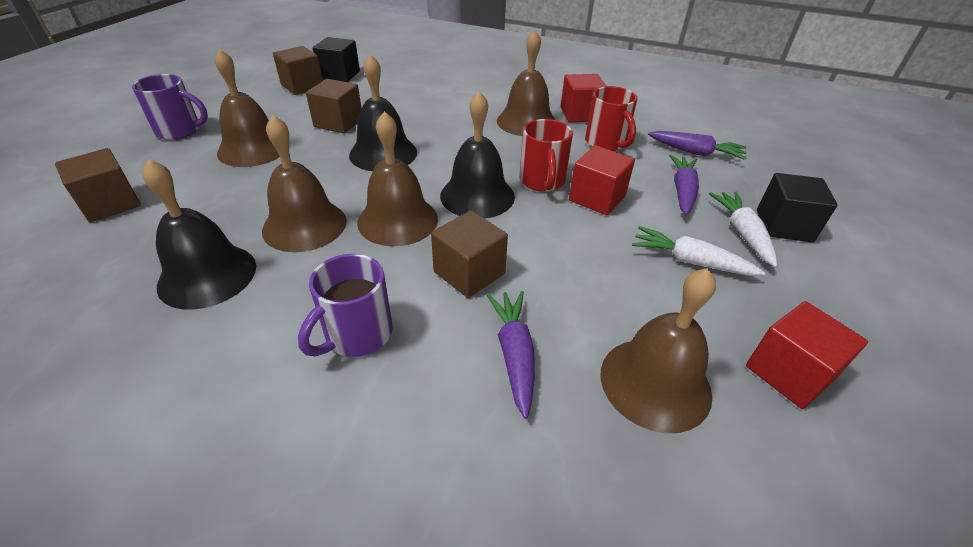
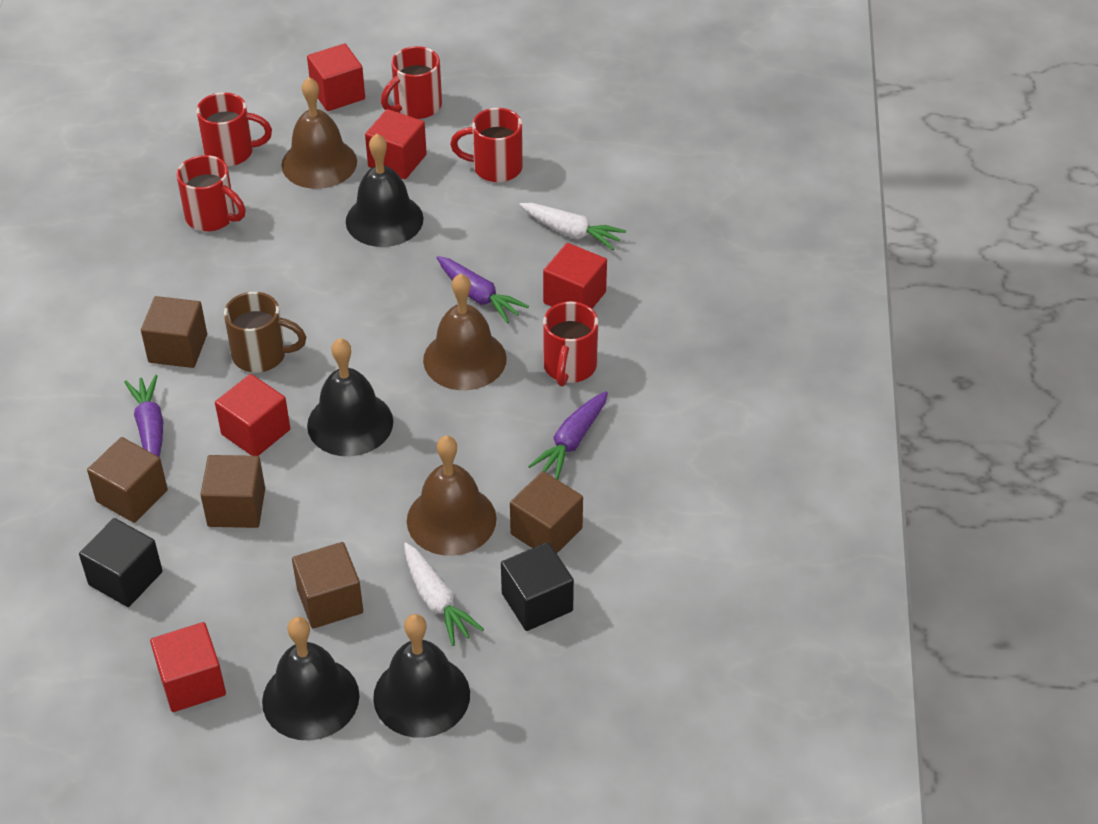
black bell: [143,159,256,310] [349,54,417,171] [440,91,515,218] = 3 -> [262,617,359,741] [307,338,393,456] [346,134,424,247] [373,614,470,738] = 4
brown bell: [215,49,280,167] [262,115,347,252] [357,111,438,246] [497,30,555,136] [600,268,716,433] = 5 -> [281,77,357,189] [407,436,496,556] [423,274,507,390] = 3
brown cube: [55,148,141,222] [273,46,323,95] [306,79,361,133] [431,211,508,298] = 4 -> [87,437,168,523] [141,296,207,368] [200,455,265,528] [292,542,363,628] [510,471,583,554] = 5
brown mug: none = 0 -> [224,292,306,373] = 1
purple mug: [132,74,208,140] [298,254,392,357] = 2 -> none = 0
red cube: [560,74,606,122] [569,145,635,215] [746,301,868,409] = 3 -> [150,622,226,712] [215,374,290,456] [307,43,365,111] [365,109,427,179] [543,243,607,309] = 5
red mug: [520,119,573,192] [585,86,637,151] = 2 -> [176,155,246,231] [196,92,272,167] [381,46,442,119] [450,108,523,182] [543,302,598,386] = 5

